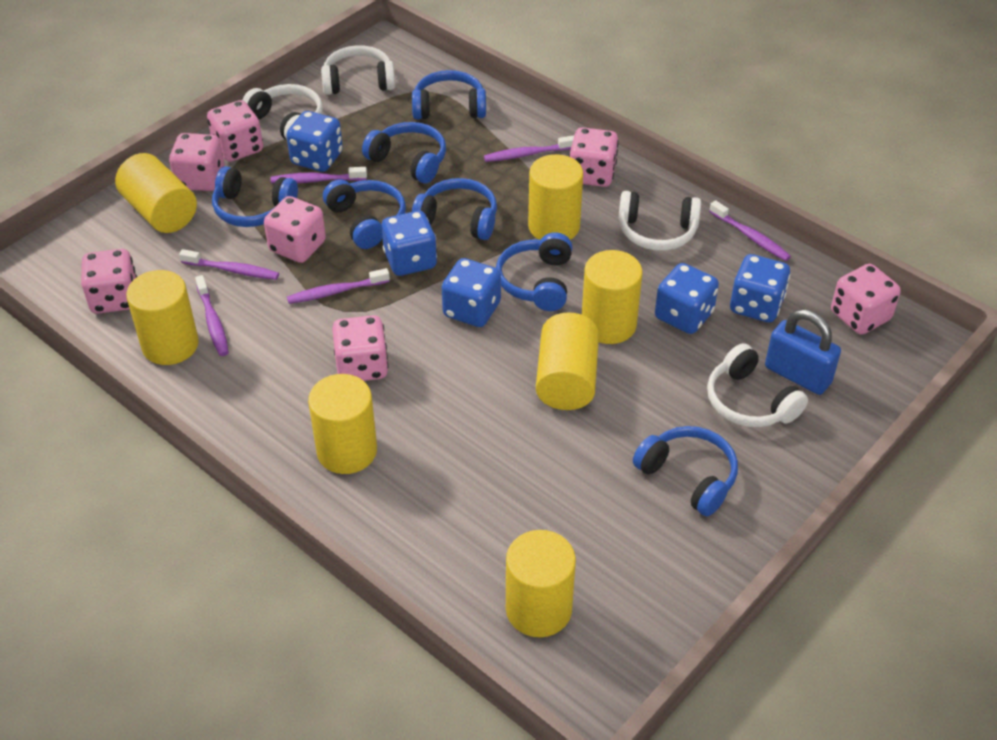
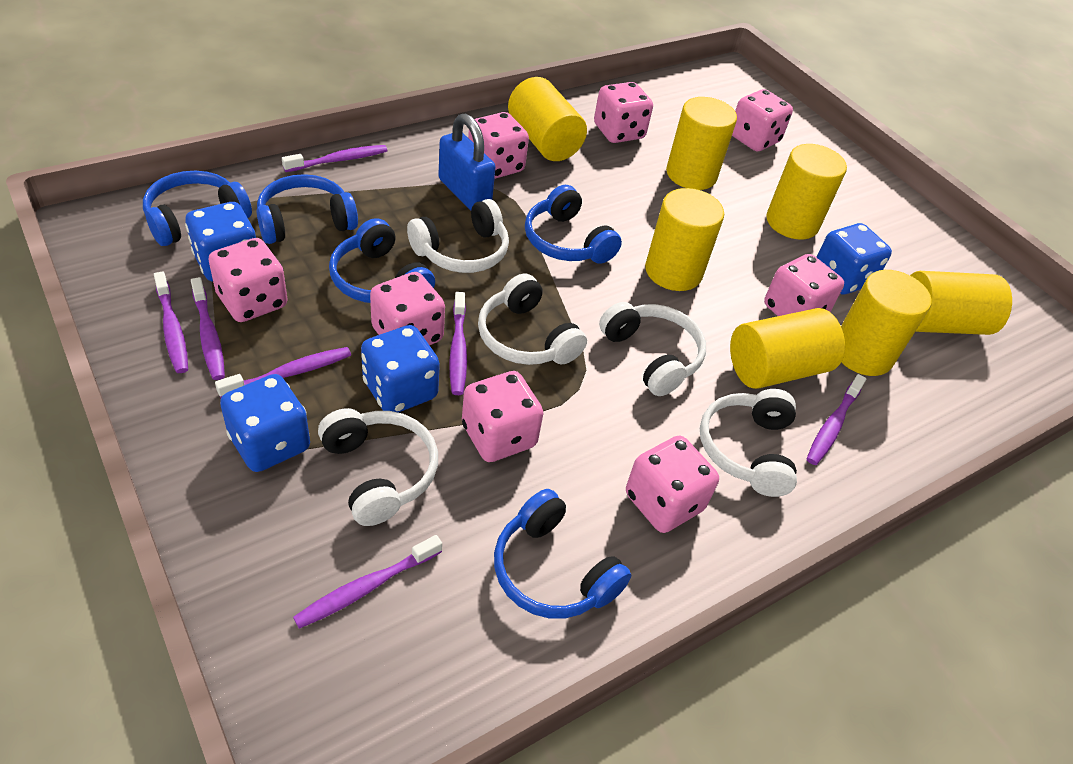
blue dice: [286,111,343,172] [382,211,437,276] [442,258,501,327] [655,263,719,334] [730,254,790,322] = 5 -> [185,202,256,282] [220,374,310,472] [361,325,440,413] [817,223,892,294] = 4
blue headphones: [212,166,298,227] [323,179,406,249] [362,122,446,183] [412,70,486,119] [412,178,497,240] [496,232,572,311] [633,426,738,516] = 7 -> [143,171,252,246] [257,174,358,244] [329,218,435,303] [494,489,632,619] [525,185,622,264] = 5
pink dice: [81,249,137,314] [169,133,224,191] [207,100,263,162] [264,196,326,263] [332,315,388,381] [570,127,619,187] [831,264,901,334] = 7 -> [208,238,288,322] [370,272,445,345] [462,371,544,462] [468,112,529,179] [594,82,653,143] [626,436,719,533] [732,89,793,151] [764,254,844,316] = 8
purple toothbrush: [179,249,279,280] [195,275,229,356] [271,167,367,183] [287,268,390,304] [484,135,574,162] [709,200,791,261] = 6 -> [154,271,188,373] [191,277,225,380] [215,347,351,398] [282,145,387,172] [293,535,442,629] [449,292,467,395] [807,374,866,465] = 7
white headphones: [243,84,323,140] [321,45,395,95] [619,191,701,251] [707,343,808,427] = 4 -> [318,408,438,526] [407,199,509,273] [478,274,587,365] [599,302,706,396] [700,389,797,497] = 5

